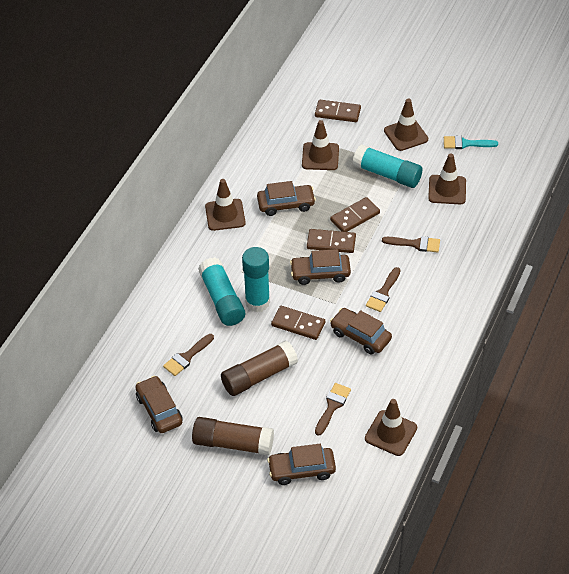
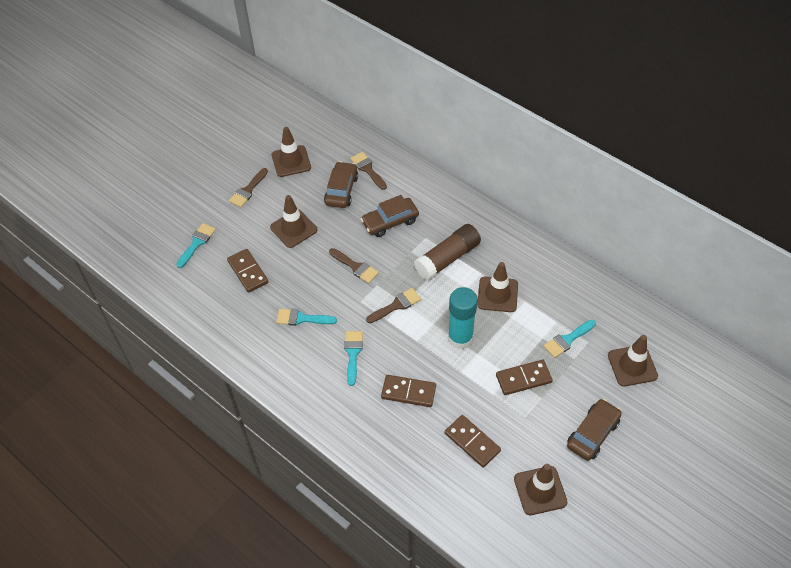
brown car: [136,376,183,433] [257,181,316,216] [267,444,336,485] [290,249,351,285] [330,308,392,354] = 5 -> [324,161,358,208] [361,195,419,237] [567,399,622,461] = 3
brown glue stick: [192,417,274,456] [221,341,298,396] = 2 -> [414,224,481,280] = 1
turquoise brush: [444,136,498,149] = 1 -> [176,223,216,268] [276,309,337,326] [344,331,363,386] [544,320,596,358] = 4
turquoise glue stick: [198,257,245,326] [242,247,270,312] [353,144,422,188] = 3 -> [448,287,478,349] = 1

